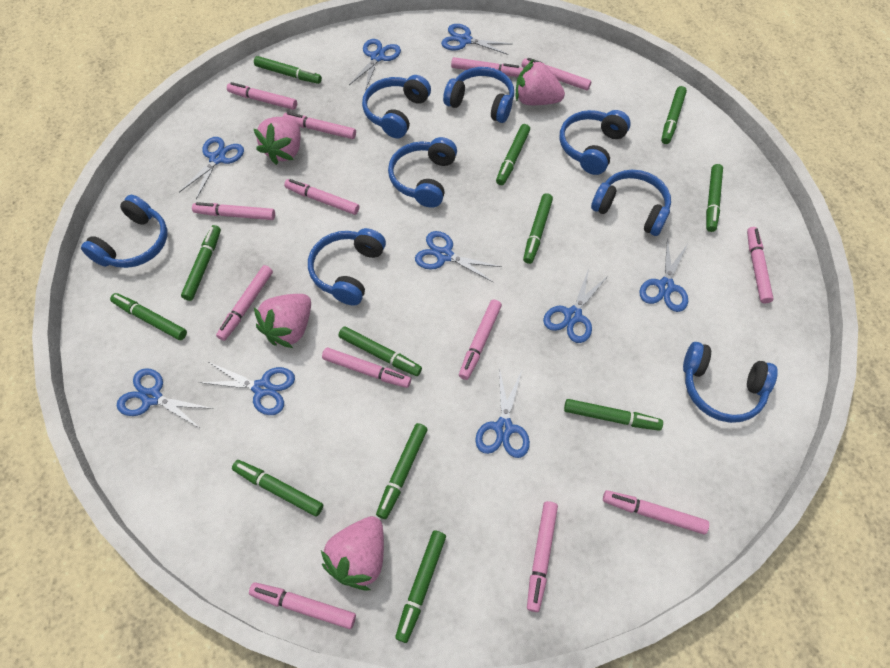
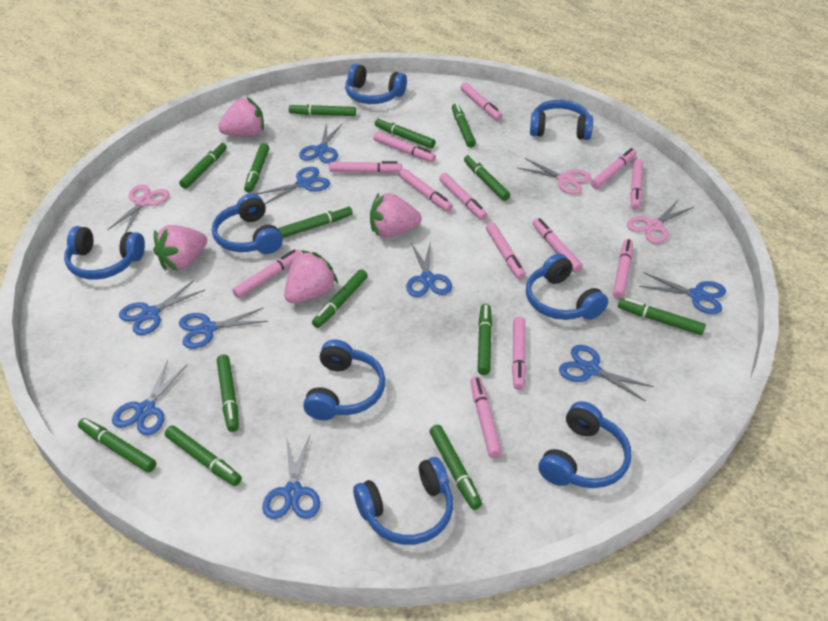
green marker: [110,293,187,340] [181,225,221,301] [232,460,323,516] [254,56,322,84] [339,327,422,376] [376,423,428,519] [395,531,446,643] [496,124,530,185] [523,193,553,264] [564,399,663,431] [661,86,687,144] [706,164,723,232] = 12 -> [78,418,156,473] [165,425,242,486] [179,142,227,189] [217,355,239,432] [244,143,269,193] [278,205,353,238] [289,103,356,116] [312,269,368,328] [375,117,435,149] [430,425,482,510] [452,103,476,148] [464,155,510,201] [478,304,492,375] [618,298,706,335] = 14
pink scissors: none = 0 -> [107,185,169,233] [518,158,591,194] [627,199,694,243] = 3

